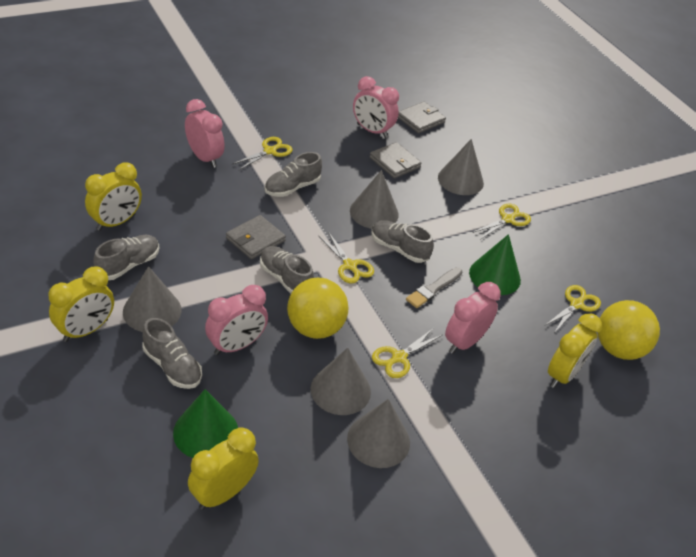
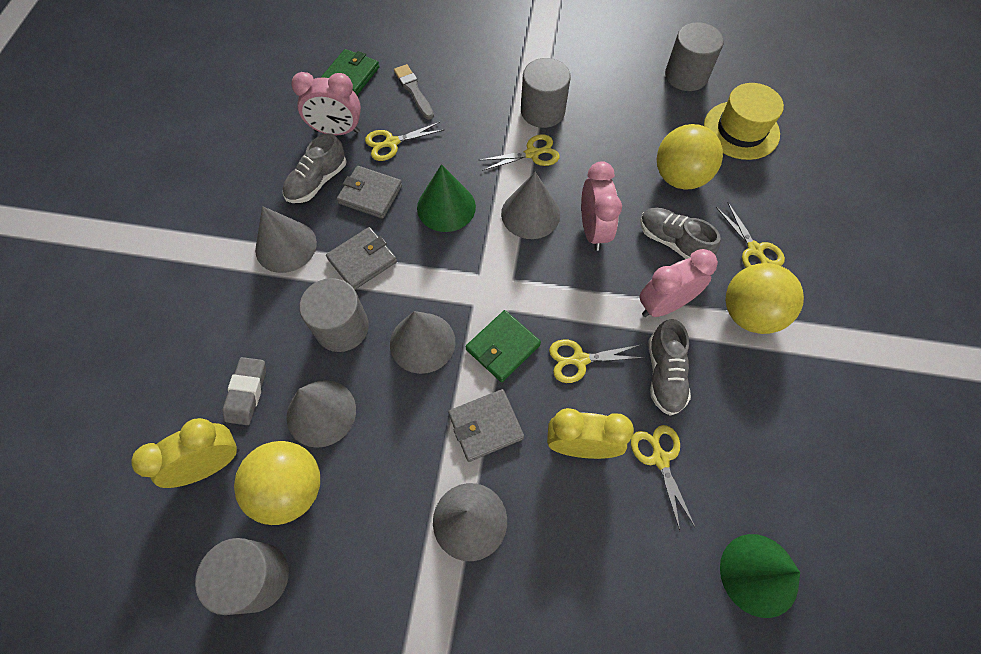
green wallet: none = 0 -> [321,49,379,95] [466,310,541,382] = 2
grey cylinder: none = 0 -> [195,538,289,615] [299,278,369,352] [521,58,571,128] [665,22,724,91] = 4
grey eraser: none = 0 -> [222,357,266,425] = 1
grey shoe: [93,235,159,280] [142,318,202,389] [260,246,314,293] [264,152,322,197] [371,220,434,263] = 5 -> [283,133,347,203] [640,208,721,259] [649,319,691,416] = 3
pink clock: [185,99,225,168] [205,285,268,355] [353,76,399,138] [445,282,501,354] = 4 -> [291,72,361,135] [581,161,622,251] [640,249,718,317] = 3
yellow ball: [287,278,349,339] [598,300,660,360] = 2 -> [234,441,320,525] [657,124,723,190] [725,263,804,334] = 3
yellow clock: [48,267,114,342] [85,162,142,231] [188,428,259,510] [548,314,602,388] = 4 -> [131,418,240,488] [547,408,634,459] = 2
yellow hat: none = 0 -> [704,83,784,160] = 1

